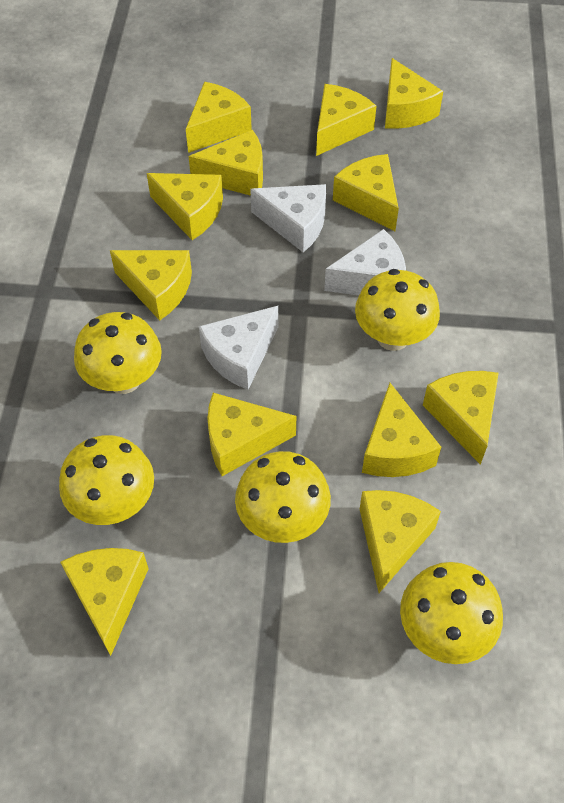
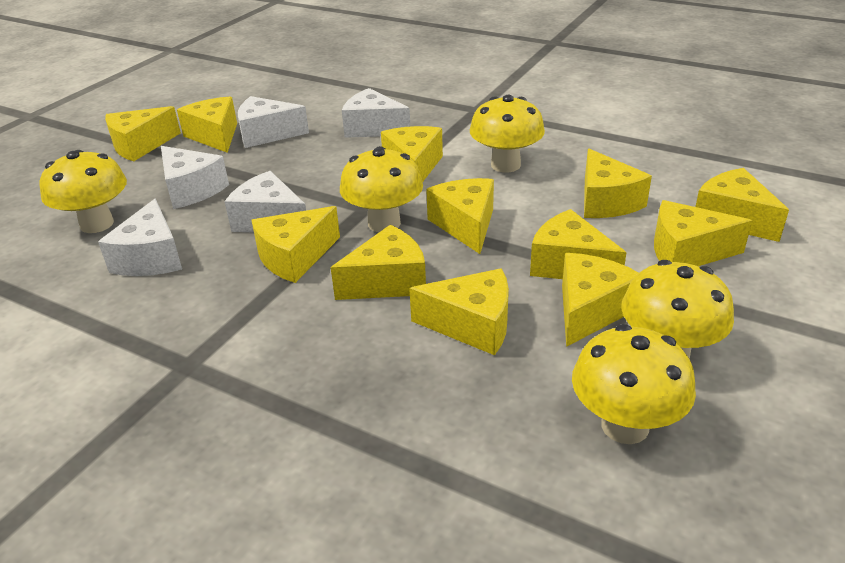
white cheese: [199,306,278,390] [250,184,326,252] [324,229,406,295] = 3 -> [98,199,182,276] [161,146,229,209] [224,171,306,232] [238,96,309,148] [342,88,410,138] = 5

